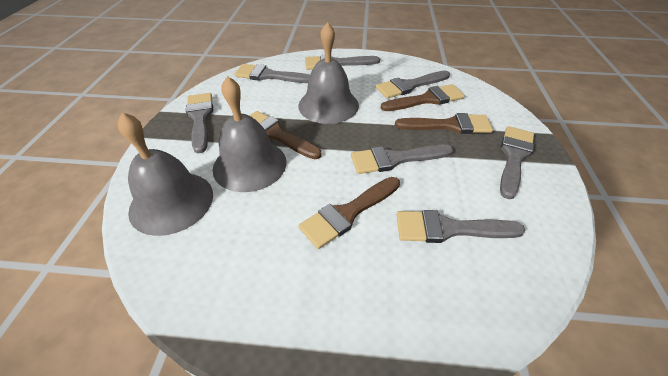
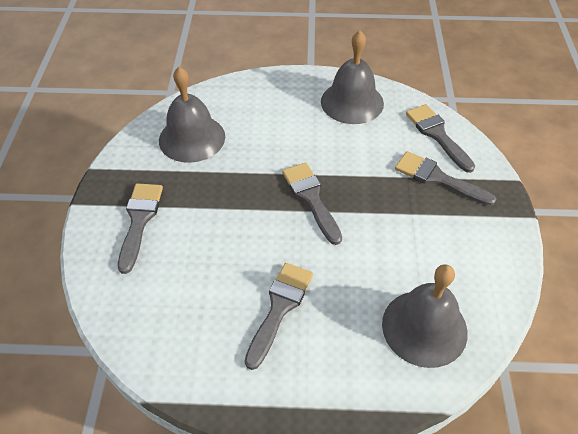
brown brush: [249,111,321,159] [298,177,400,249] [381,84,465,111] [395,113,493,134] = 4 -> none = 0
grey brush: [186,93,213,153] [234,64,310,83] [305,55,380,70] [351,145,453,174] [376,71,450,99] [397,210,525,243] [500,126,534,199] = 7 -> [118,183,163,274] [244,263,313,370] [282,163,342,245] [395,151,496,206] [406,104,475,173] = 5

